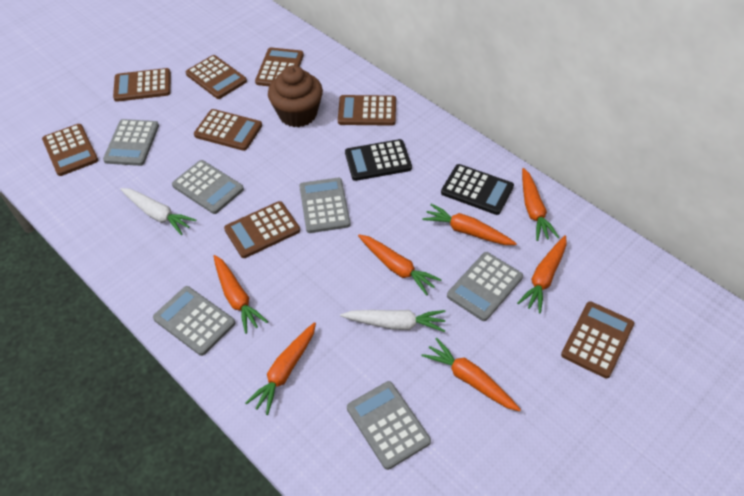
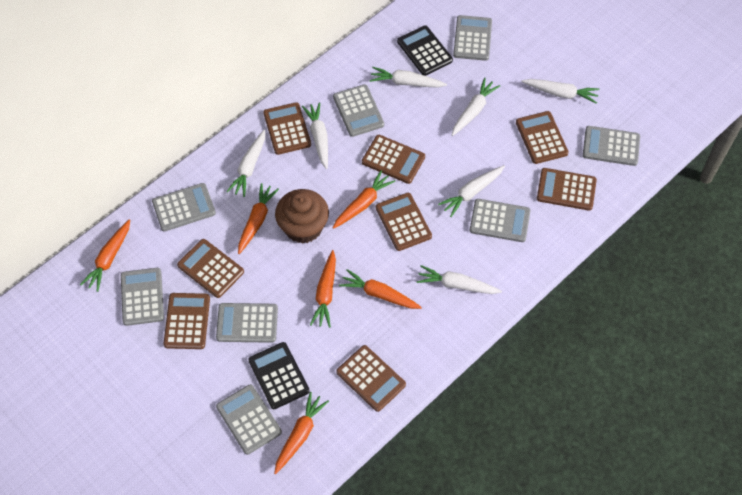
grey calculator: [103,119,159,166] [153,286,235,356] [172,160,244,214] [299,178,350,233] [347,381,431,470] [447,252,523,321] = 6 -> [121,268,164,326] [152,183,216,232] [216,303,278,343] [216,384,282,455] [333,84,384,137] [453,15,492,61] [470,199,531,242] [583,126,640,166] = 8
orange carrot: [214,255,268,334] [245,322,316,415] [358,234,442,295] [422,204,517,245] [422,338,521,412] [517,235,567,313] [522,168,559,241] = 7 -> [80,219,130,292] [238,183,279,254] [274,392,329,474] [310,250,336,328] [333,170,395,229] [339,269,422,309] = 6
white carrot: [120,188,196,235] [340,310,446,332] = 2 -> [226,130,265,197] [302,102,328,169] [370,67,447,88] [416,265,502,294] [438,165,505,217] [452,78,500,136] [522,79,599,104] = 7

